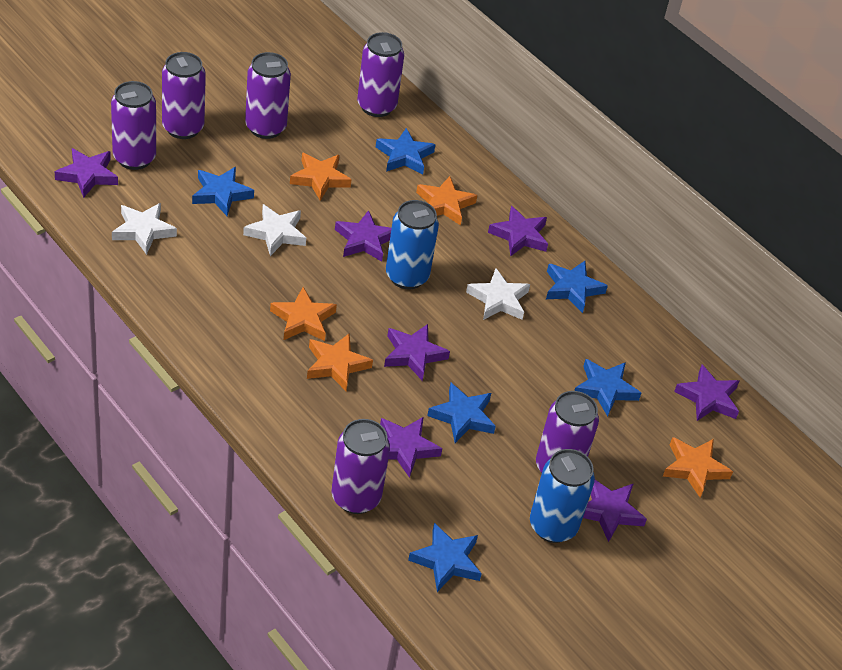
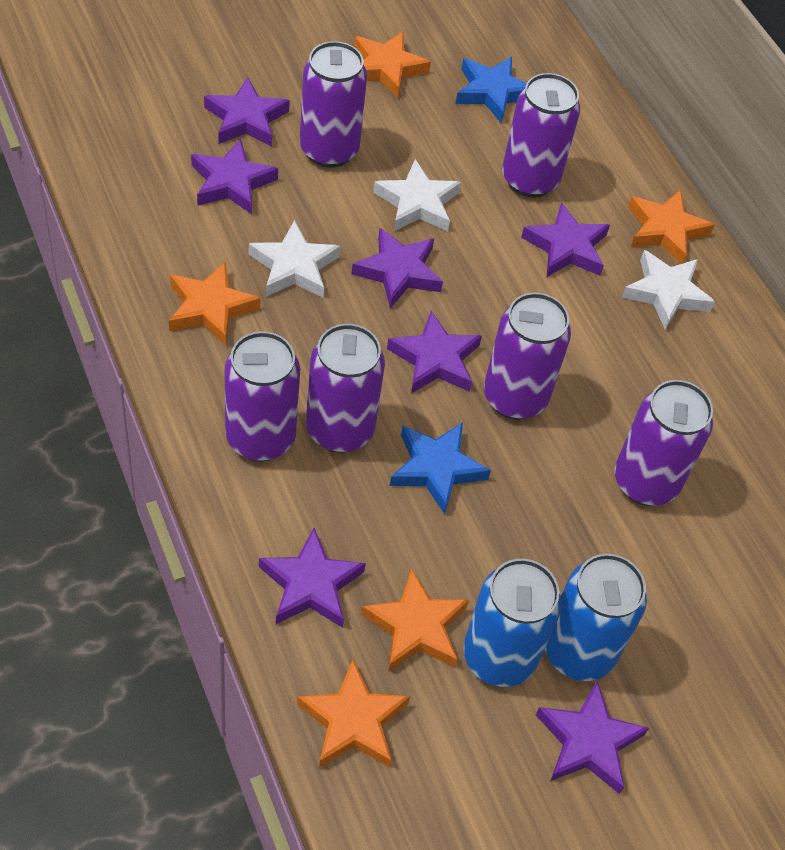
blue star: [192,167,254,216] [376,128,436,175] [408,523,482,592] [427,383,496,443] [546,261,608,313] [574,359,641,416] = 6 -> [390,422,491,514] [455,57,527,123] = 2

